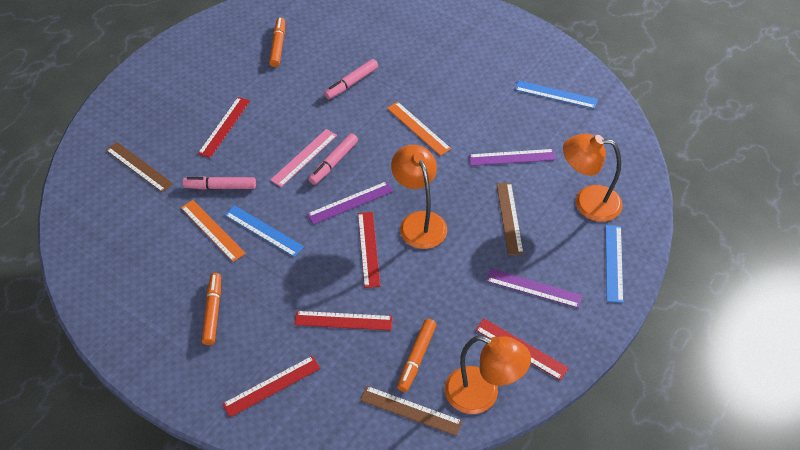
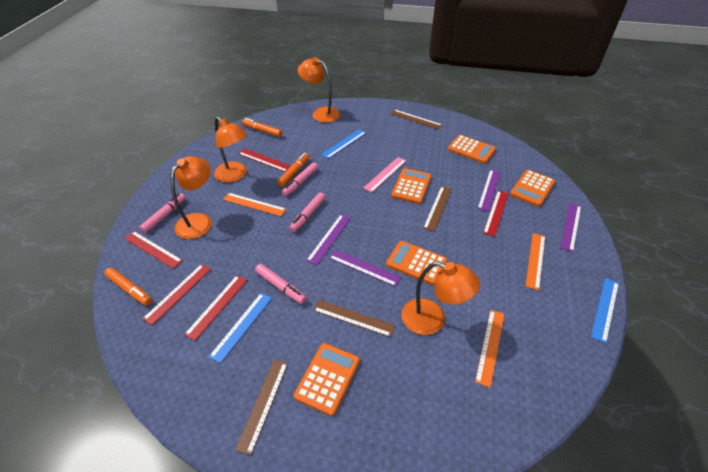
brown ruler: [106,142,173,193] [360,386,462,436] [497,183,524,255] = 3 -> [235,360,288,455] [313,300,395,337] [391,110,442,129] [423,186,452,232] = 4
orange calculator: none = 0 -> [294,343,360,416] [386,241,447,285] [391,168,432,204] [448,135,496,164] [510,170,555,207] = 5
orange lamp: [391,145,447,249] [445,336,531,414] [563,133,623,222] = 3 -> [170,156,212,239] [214,117,247,183] [298,57,340,123] [401,261,480,335] = 4
orange ruler: [181,200,246,262] [387,102,451,156] = 2 -> [223,193,286,216] [475,310,504,388] [525,233,545,290] = 3
pink marker: [183,176,256,190] [308,133,358,185] [324,59,378,99] = 3 -> [139,193,186,233] [255,264,306,304] [282,162,318,196] [289,192,325,232] = 4
purple ruler: [307,181,393,225] [469,149,556,166] [486,269,582,308] = 3 -> [306,214,351,265] [329,249,401,287] [477,170,501,212] [560,203,581,252] = 4

